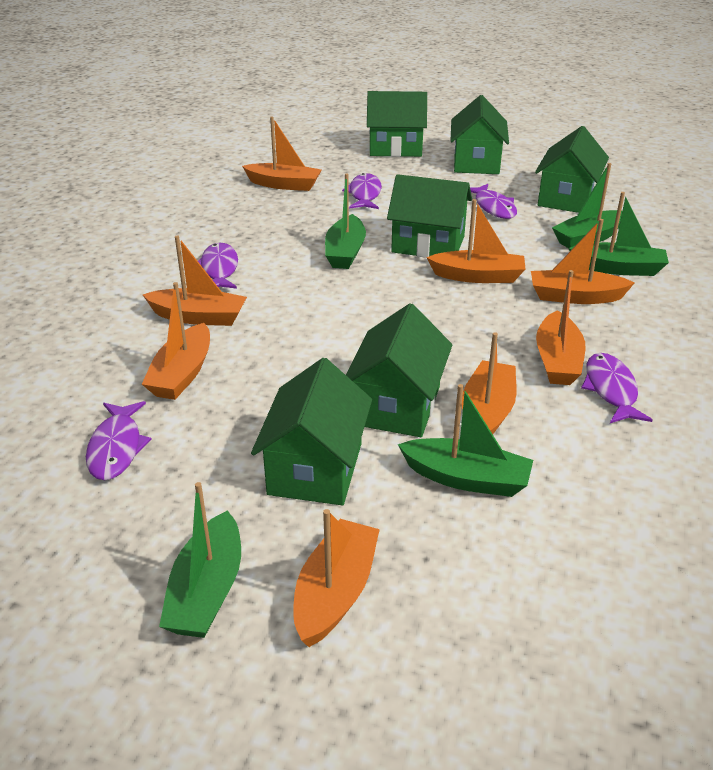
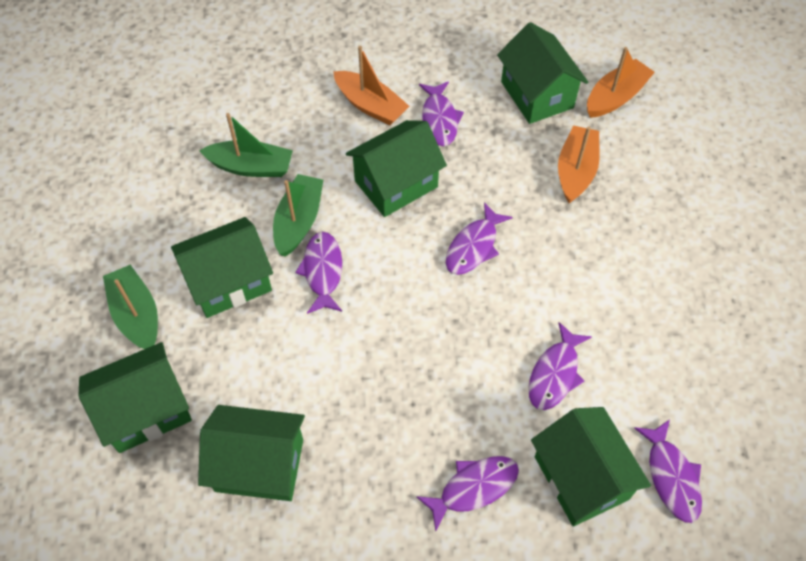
green boat: [159,482,241,638] [325,173,366,269] [398,384,533,497] [552,163,622,248] [569,192,669,276] = 5 -> [103,265,158,349] [199,113,293,177] [273,174,323,257] = 3
orange boat: [142,282,210,400] [143,236,247,326] [242,117,321,191] [293,509,380,647] [426,199,525,283] [462,332,516,434] [531,219,635,304] [536,270,586,385] = 8 -> [333,46,409,125] [558,125,600,203] [587,47,655,118] = 3
purple fish: [86,401,152,480] [198,243,238,289] [342,173,382,209] [470,184,517,219] [581,353,653,423] = 5 -> [295,232,342,314] [416,456,519,531] [419,81,464,146] [446,202,513,275] [528,322,592,410] [634,419,702,523] = 6

